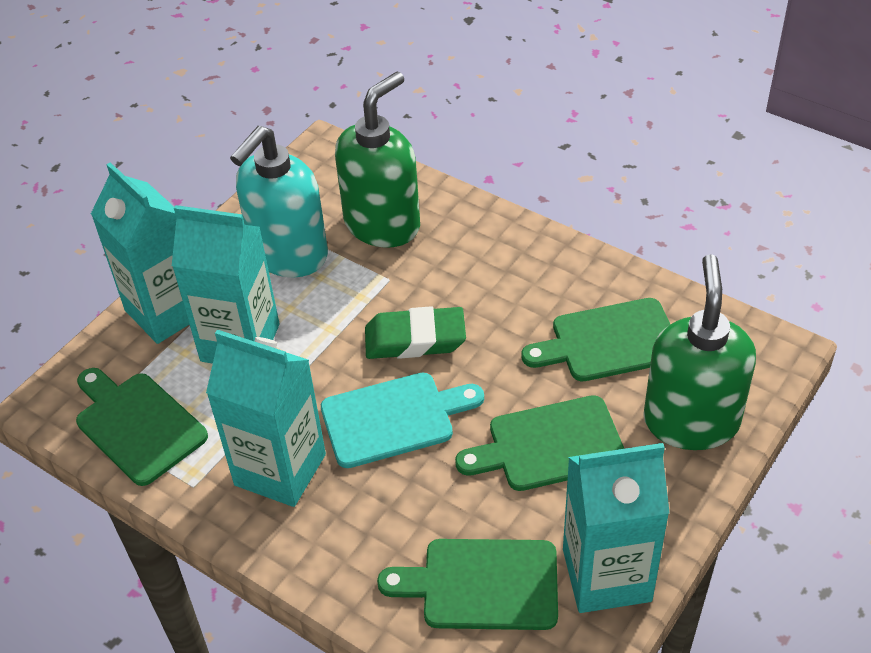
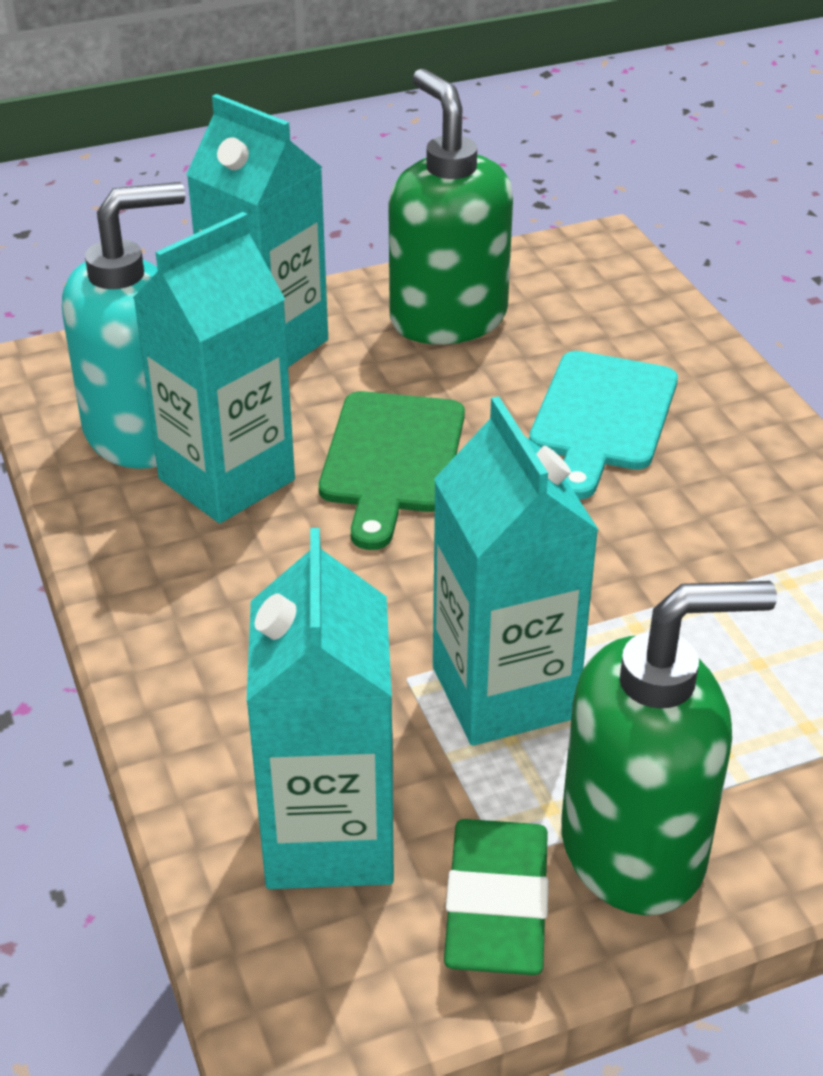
green cutting board: [76,368,208,486] [377,539,558,630] [455,395,624,491] [521,298,671,381] = 4 -> [319,391,465,550] = 1

